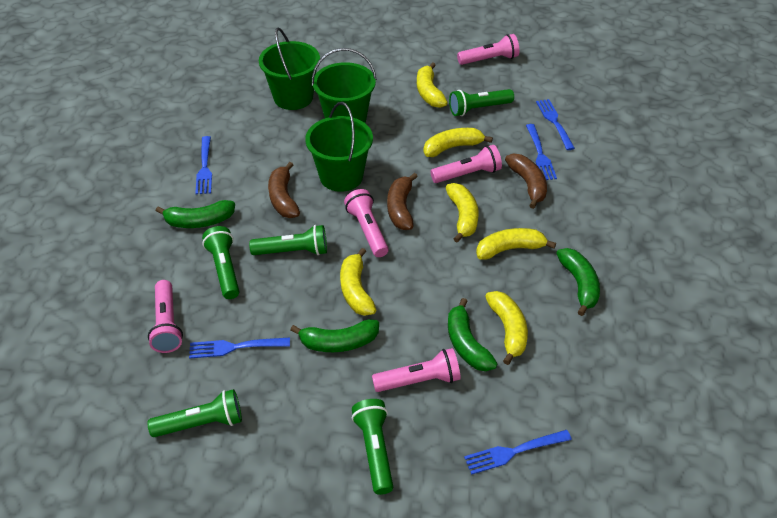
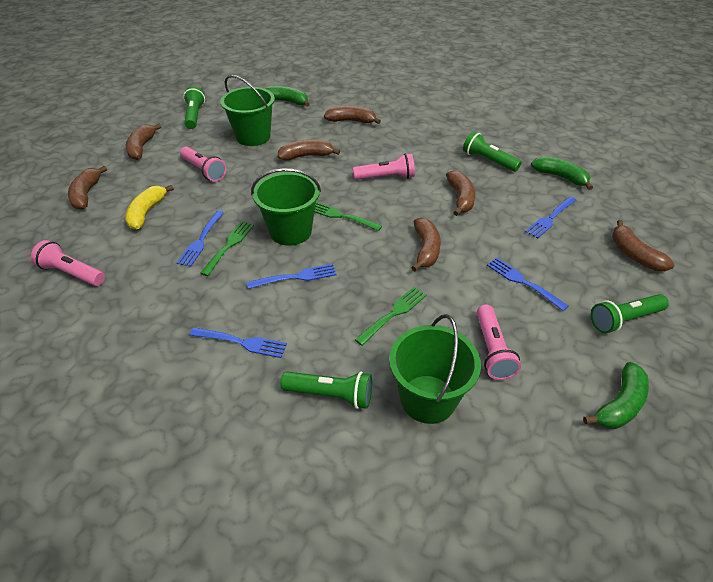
brown banana: [268,162,300,218] [387,173,418,230] [505,154,547,209] = 3 -> [68,166,107,210] [126,124,161,160] [278,139,340,161] [324,106,381,124] [411,218,441,271] [446,170,475,216] [612,220,675,271] = 7
green banana: [156,200,235,228] [291,320,379,352] [448,298,497,371] [556,248,600,316] = 4 -> [265,86,310,107] [531,156,593,190] [583,362,649,429] = 3
green flashlight: [147,389,242,437] [202,226,239,299] [249,225,327,256] [352,399,393,495] [449,89,514,116] = 5 -> [183,86,205,129] [280,372,372,409] [463,131,522,172] [591,294,669,333] = 4
green fork: none = 0 -> [200,221,254,276] [315,202,382,231] [355,287,427,346] = 3
pink flashlight: [148,280,183,353] [344,189,389,257] [372,348,461,392] [430,145,502,183] [457,34,519,65] = 5 -> [31,240,105,286] [180,147,226,182] [353,154,415,180] [477,305,521,380] = 4
yellow banana: [340,248,376,316] [417,62,448,108] [424,128,493,157] [445,183,479,243] [476,228,556,260] [485,291,528,365] = 6 -> [125,185,174,230] = 1

